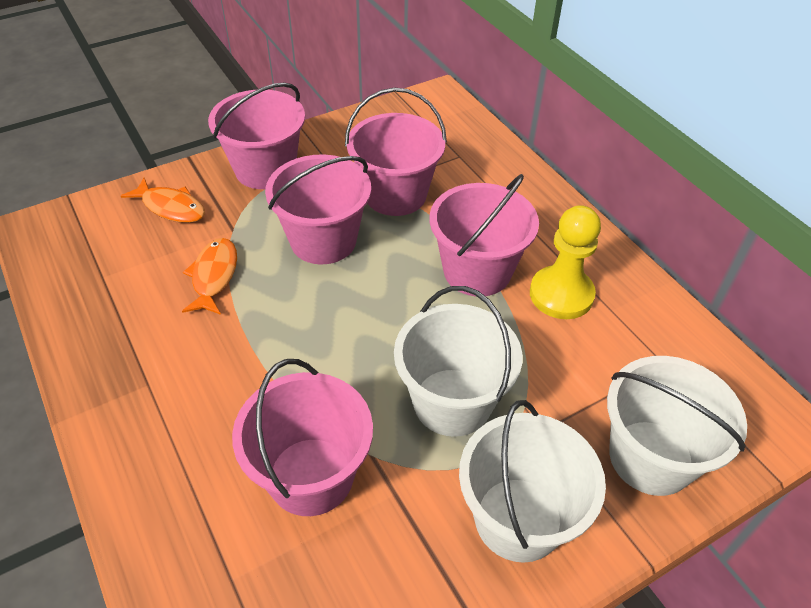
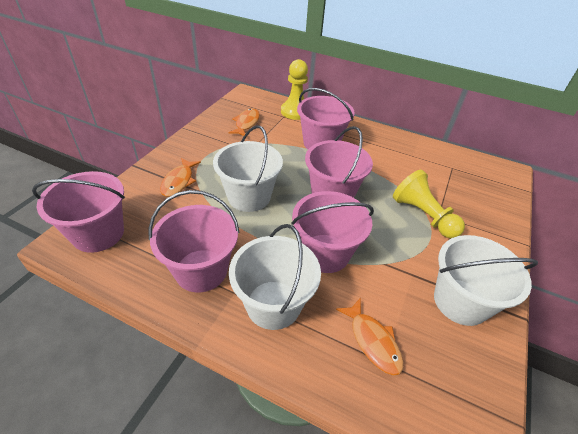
orange fish: [121,178,205,223] [182,238,237,315] = 2 -> [160,158,201,197] [228,108,260,136] [336,298,404,376] = 3
yellow pawn: [530,205,601,319] = 1 -> [281,59,308,120] [393,170,465,238] = 2

